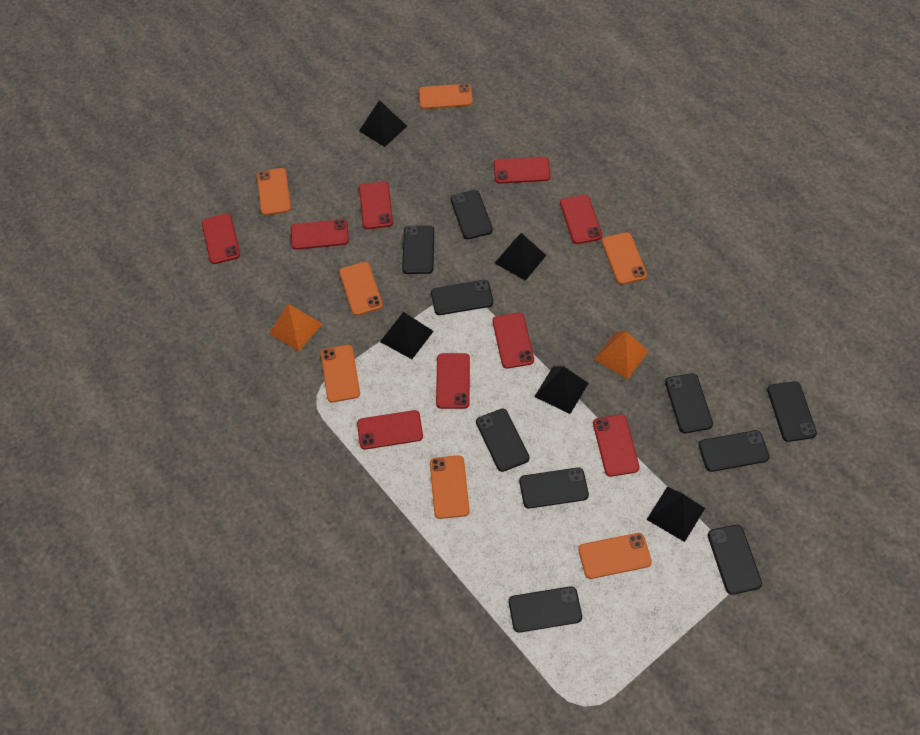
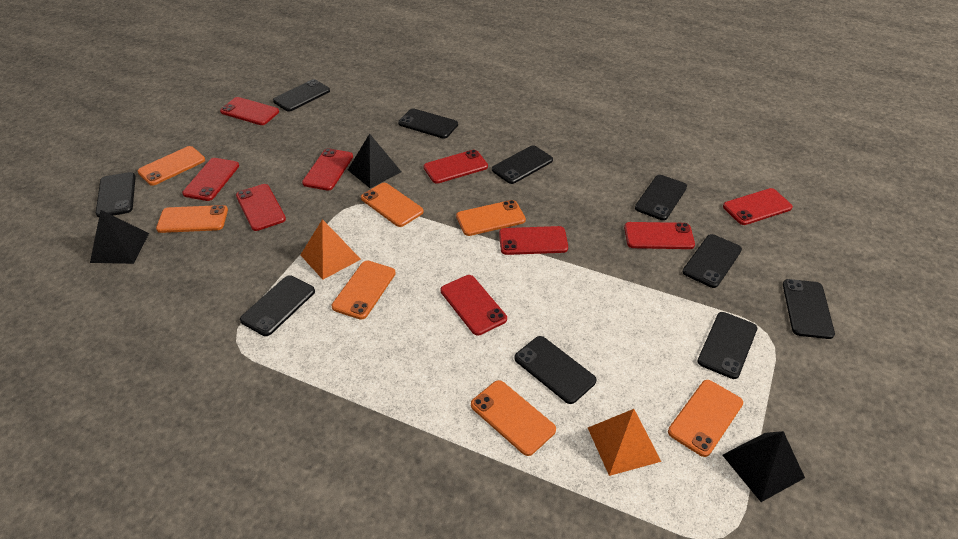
black pyramid: [359,100,407,147] [380,312,434,359] [495,233,546,281] [534,366,589,414] [646,487,705,542] = 5 -> [90,210,149,264] [348,134,401,188] [722,431,805,502] = 3

